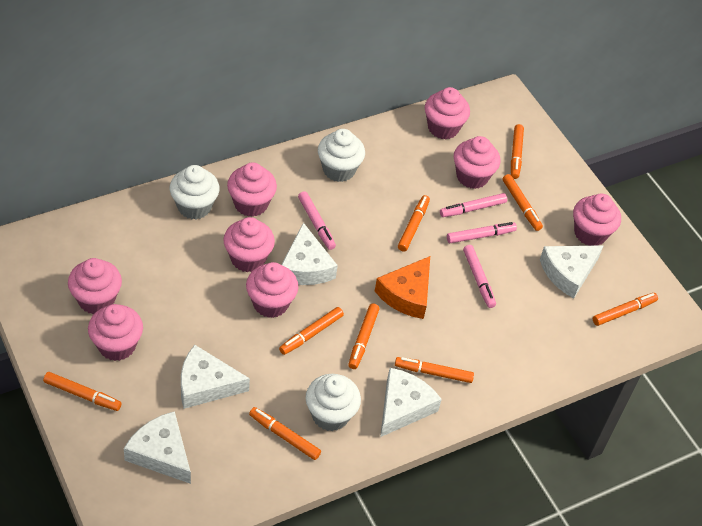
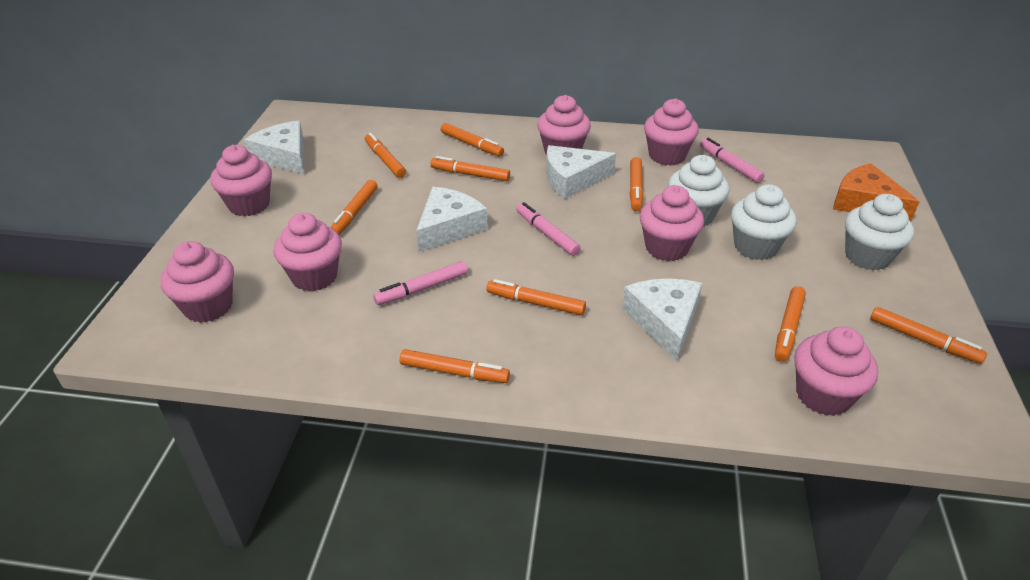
pink cupcake: [68,258,122,314] [88,304,143,361] [223,217,275,272] [227,162,277,217] [246,262,298,318] [425,87,470,139] [454,136,501,189] [573,193,621,246] = 8 -> [160,241,234,323] [211,145,272,216] [274,213,342,291] [537,95,591,155] [640,185,704,261] [644,98,699,166] [794,326,878,416] = 7
pink marker: [298,191,336,250] [440,193,507,217] [447,222,517,243] [463,245,496,308] = 4 -> [373,261,468,305] [516,202,581,256] [700,138,764,183] = 3
white cheese: [124,411,191,484] [181,345,250,409] [281,223,338,285] [380,368,442,437] [540,245,604,299] = 5 -> [244,120,304,174] [416,187,488,252] [546,145,616,199] [622,279,702,361] = 4

